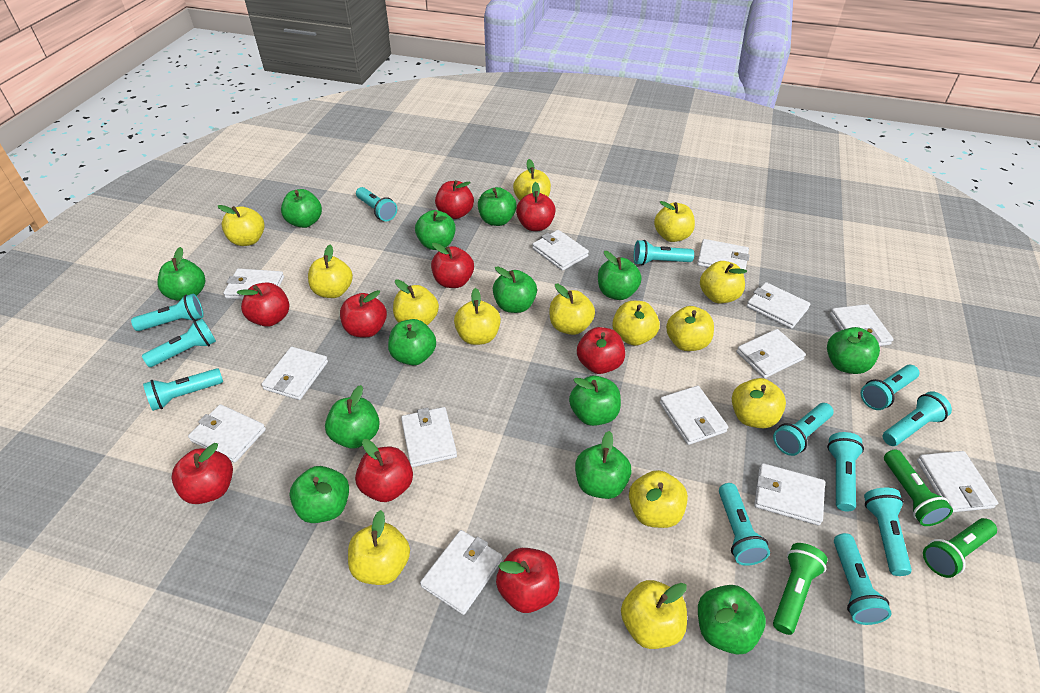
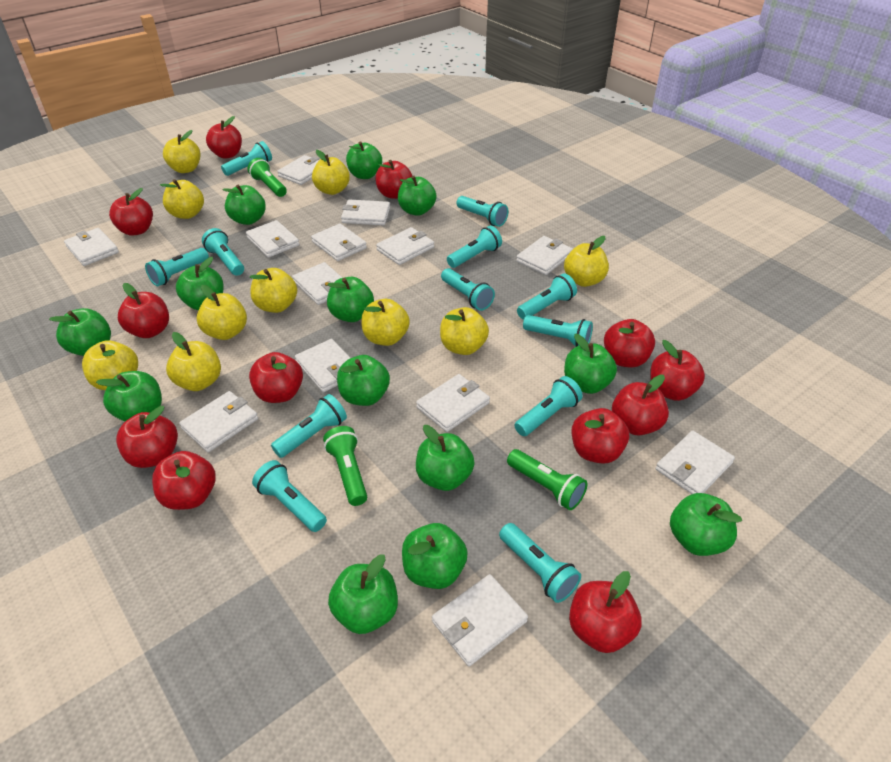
red apple: [171,443,233,504] [237,283,289,327] [340,290,387,337] [355,439,413,502] [431,243,474,288] [435,180,474,219] [496,548,559,613] [516,182,556,231] [577,327,625,374] = 9 -> [109,188,153,236] [116,406,178,468] [118,283,169,338] [152,451,216,510] [206,116,242,159] [249,352,303,403] [375,160,412,199] [569,571,642,653] [572,408,629,464] [604,319,655,367] [612,375,669,435] [650,340,705,401] = 12
yellow apple: [218,205,265,246] [308,245,353,298] [348,510,410,585] [393,279,439,325] [454,288,501,345] [513,159,551,200] [550,284,595,335] [612,301,660,346] [621,580,687,649] [629,470,688,528] [654,201,695,242] [666,306,714,351] [700,261,747,303] [732,378,786,428] = 14 -> [82,340,138,390] [160,179,204,219] [163,130,200,173] [166,332,221,391] [197,285,247,340] [250,268,297,313] [312,150,350,195] [361,299,410,346] [440,307,489,355] [564,236,609,287] = 10

